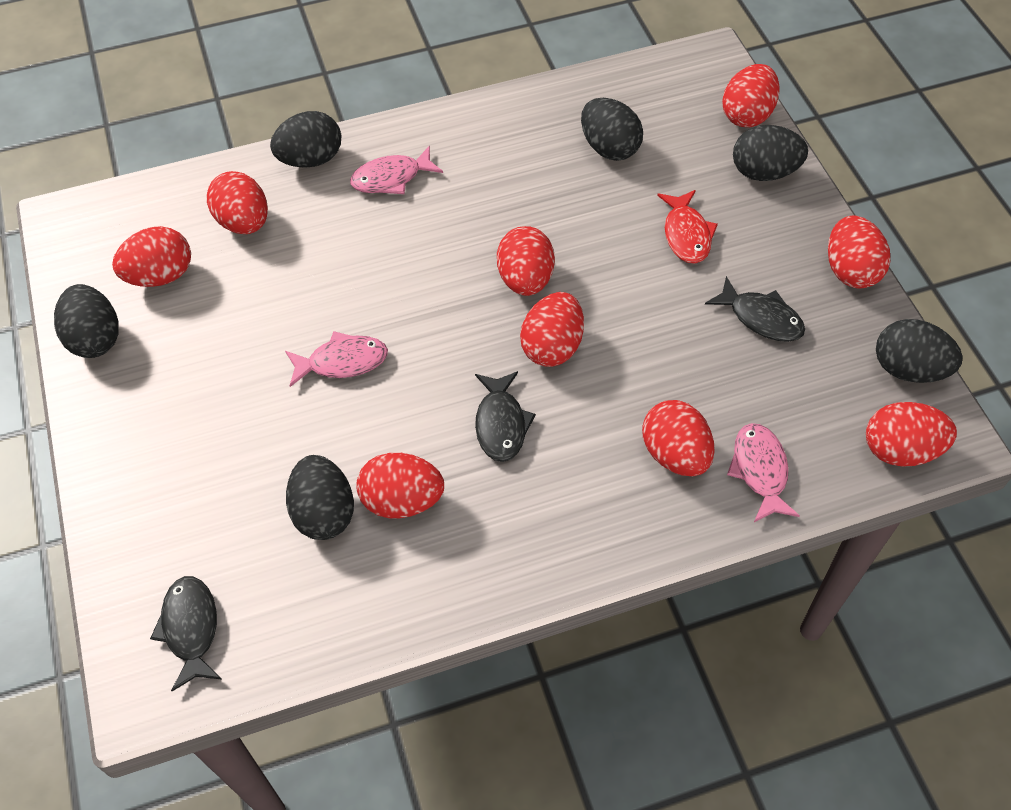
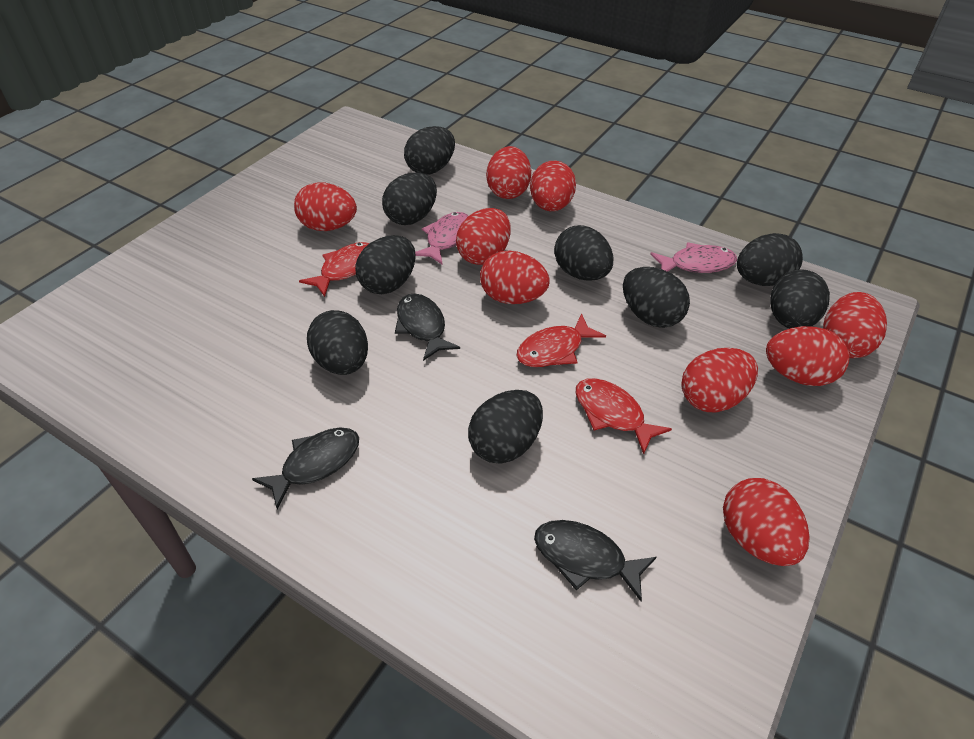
black egg: [54,284,119,358] [270,111,341,168] [286,455,354,540] [581,98,643,161] [733,125,808,181] [876,319,963,383] = 6 -> [307,310,368,375] [355,235,416,294] [382,172,437,225] [404,126,455,174] [468,390,543,464] [554,225,614,281] [623,267,690,328] [737,233,803,286] [770,269,830,329] = 9
pink fish: [285,331,388,387] [350,146,443,194] [727,423,800,522] = 3 -> [415,212,468,264] [650,242,737,273] = 2
red fish: [657,190,718,264] = 1 -> [299,242,369,297] [517,314,606,367] [576,378,672,454] = 3

